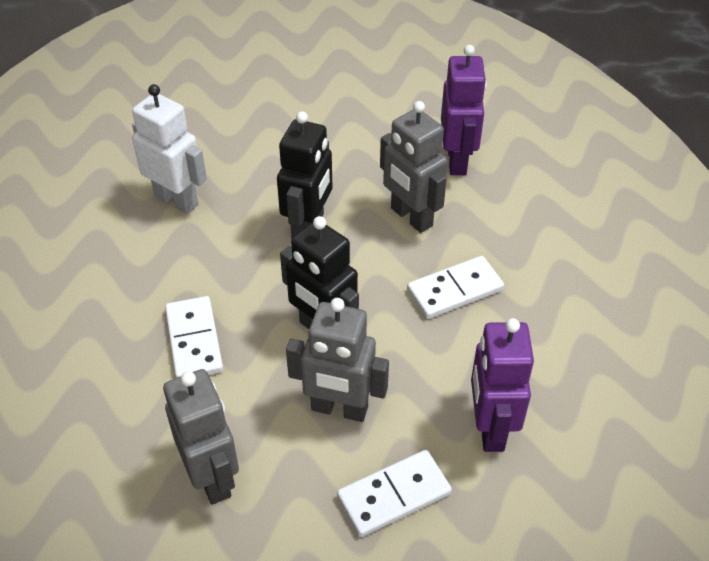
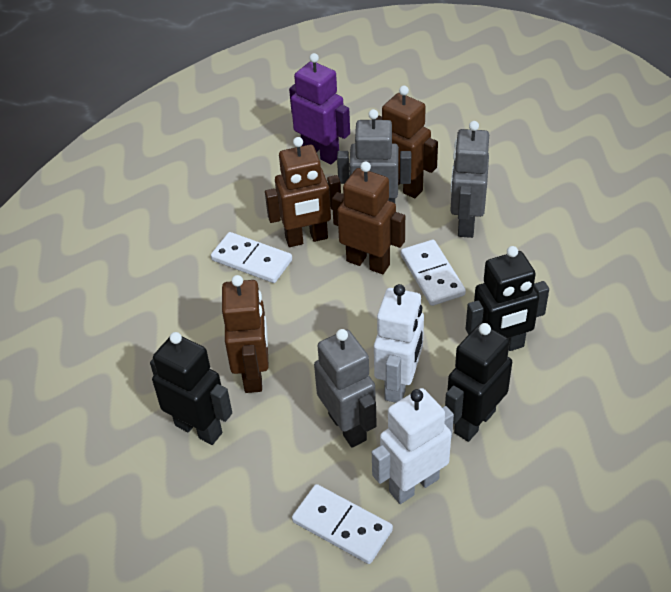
black robot: [277,111,333,238] [280,216,359,329] = 2 -> [150,332,232,445] [445,323,512,442] [466,246,549,351] = 3
brown robot: none = 0 -> [222,275,269,393] [265,137,341,247] [332,162,405,274] [375,86,438,198] = 4
purple robot: [441,45,487,175] [471,318,534,452] = 2 -> [289,53,350,164] = 1
white robot: [132,84,207,214] = 1 -> [372,388,454,504] [374,284,424,403] = 2

